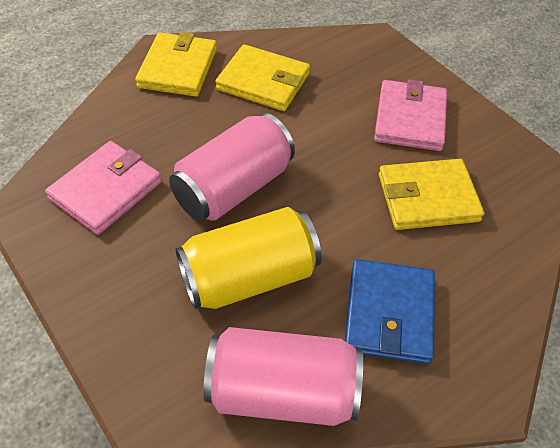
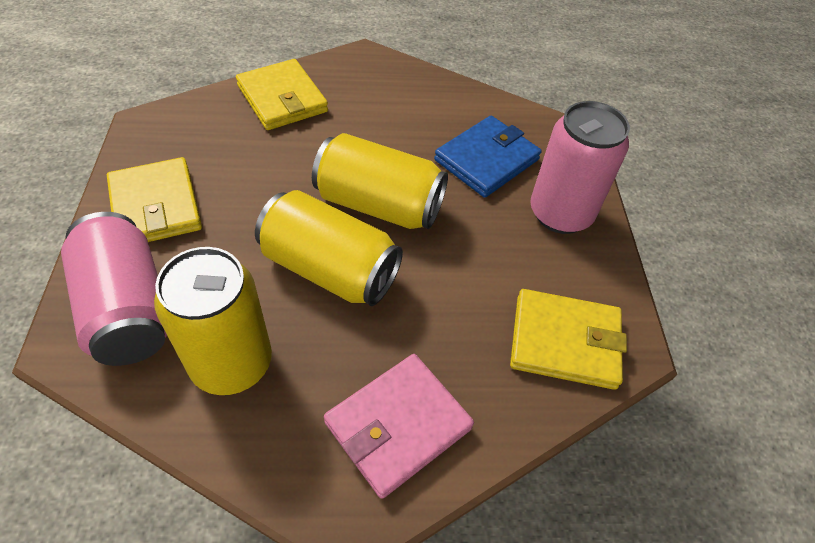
pink wallet: [45,141,162,235] [374,79,447,151] = 2 -> [324,354,474,499] = 1
yellow can: [175,207,322,309] = 1 -> [154,247,272,395] [255,190,403,306] [312,133,448,229] = 3

